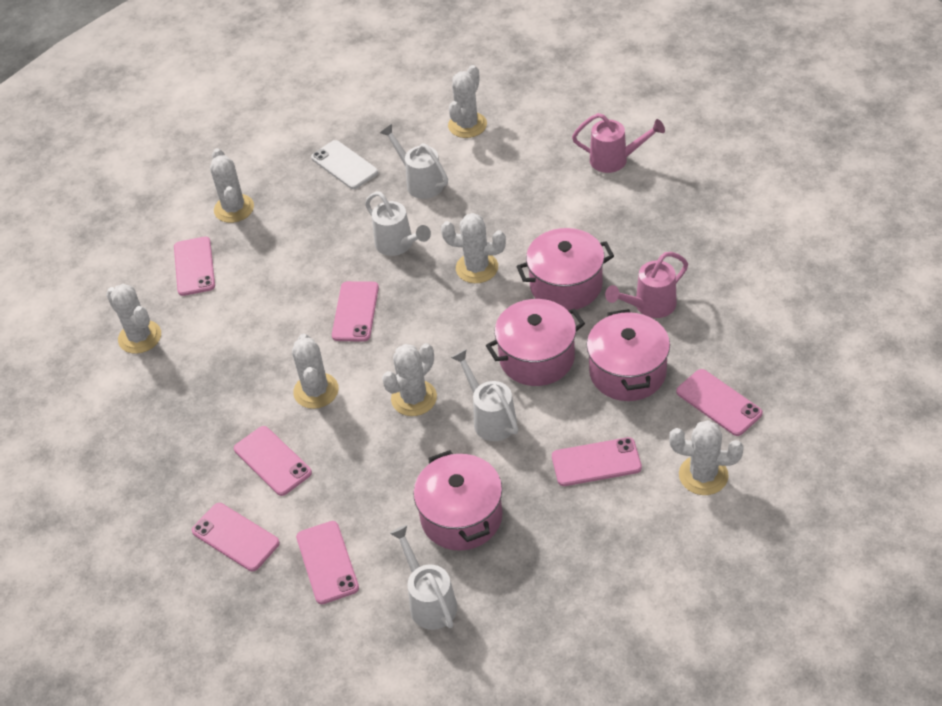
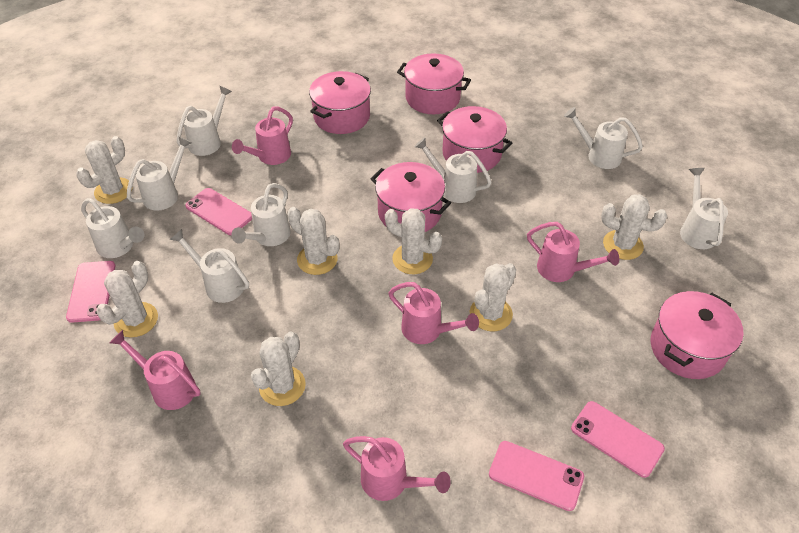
pink phone: [174,237,215,296] [192,503,280,571] [234,426,312,496] [296,521,359,604] [332,281,379,342] [552,437,642,486] [676,369,763,436] = 7 -> [66,261,115,323] [185,188,252,235] [489,441,584,511] [571,401,665,478] = 4
pink pot: [413,450,503,551] [486,299,585,386] [516,228,614,310] [587,309,670,401] = 4 -> [309,71,371,134] [371,162,451,232] [397,53,471,114] [437,106,512,173] [651,291,744,379] = 5
pink watering can: [572,113,665,173] [605,252,688,318] = 2 -> [109,330,200,410] [232,107,293,165] [343,436,451,501] [388,282,479,344] [527,222,619,282] = 5
white phone: [311,140,378,189] = 1 -> none = 0
white watering can: [365,192,431,256] [380,124,448,199] [389,525,457,630] [451,349,518,441] = 4 -> [81,198,144,258] [127,136,192,211] [170,229,249,303] [177,86,232,156] [232,183,291,246] [414,137,492,203] [564,107,643,169] [680,168,728,249] = 8

